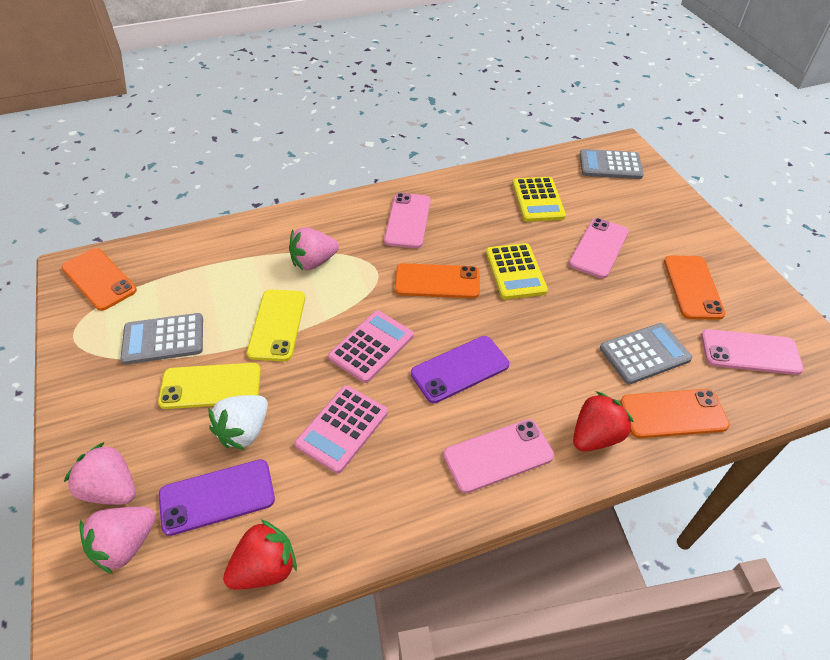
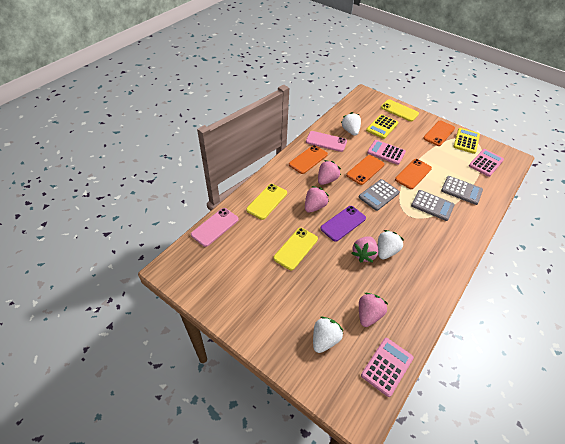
pink calculator: [295,385,388,473] [328,311,414,383] = 2 -> [361,338,414,397] [367,140,406,165] [469,149,504,177] = 3
pink phone: [384,193,430,248] [443,419,554,493] [569,218,629,278] [701,329,804,375] = 4 -> [191,208,239,247] [306,131,347,152] = 2
pink strawberry: [64,442,135,505] [79,507,156,574] [289,227,339,270] = 3 -> [305,186,329,213] [318,160,341,185] [352,236,379,263] [359,293,388,327] = 4
purple phone: [159,459,275,536] [411,336,509,403] = 2 -> [320,206,366,242] = 1
red strawberry: [223,519,297,589] [573,391,634,451] = 2 -> none = 0
white strawberry: [208,395,268,450] = 1 -> [313,317,343,353] [341,112,361,136] [378,230,405,259] = 3
yellow phone: [158,363,261,409] [247,290,305,361] = 2 -> [246,184,287,220] [273,228,318,270] [381,99,419,121] = 3

